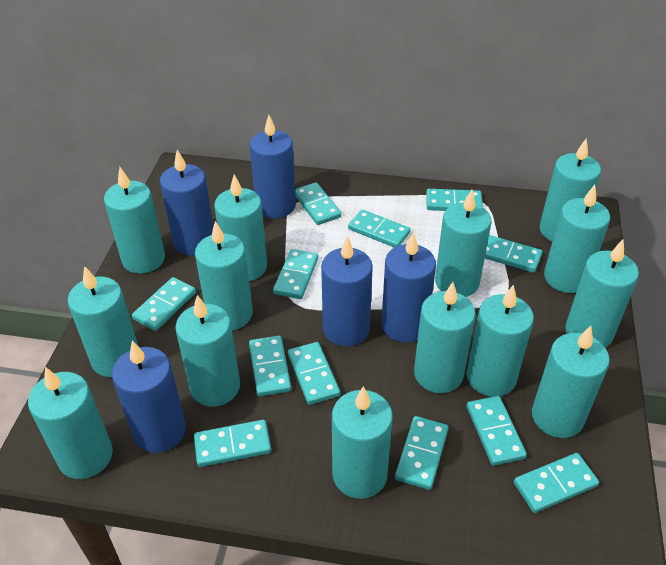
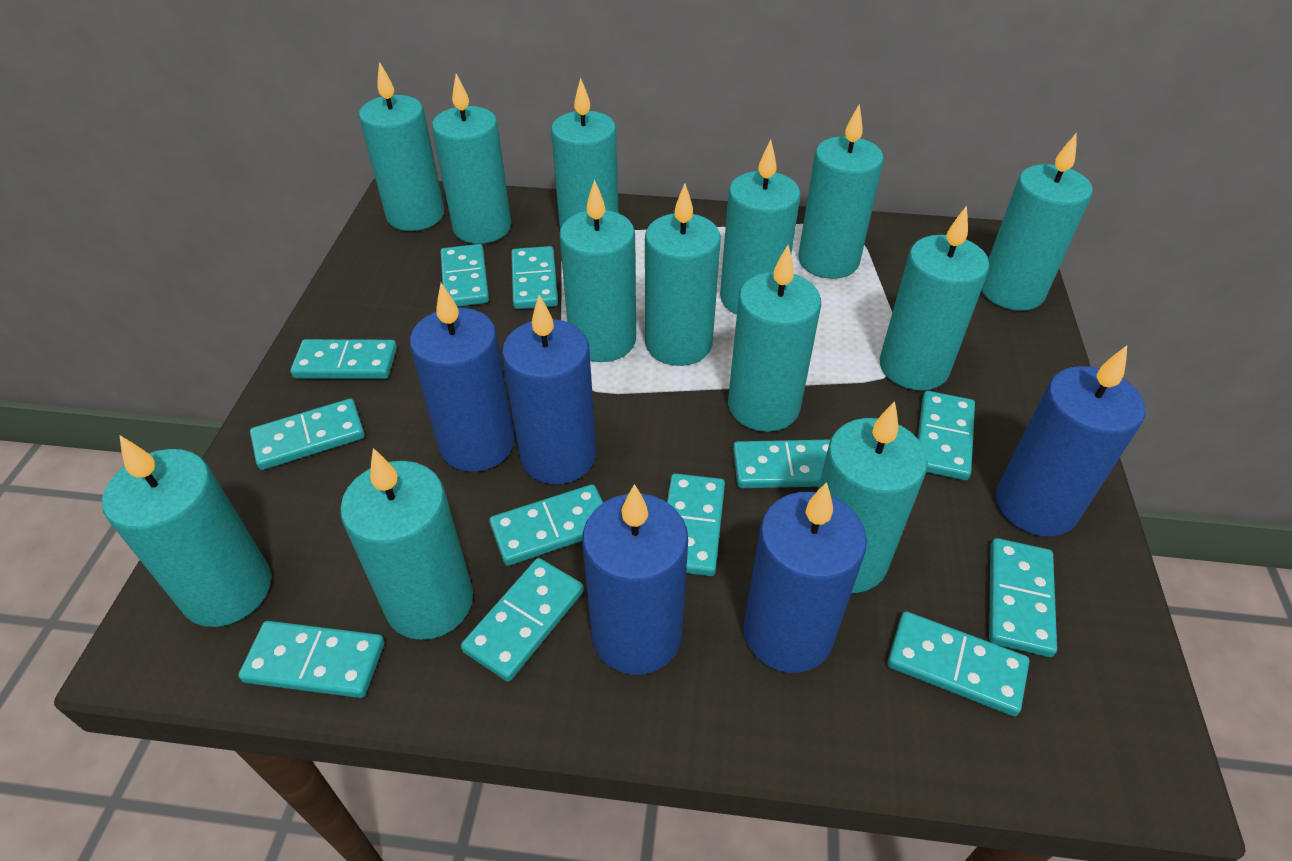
turquoise candle: [28,367,113,479] [68,266,139,377] [104,167,165,274] [175,295,240,407] [195,221,253,330] [214,174,267,281] [332,386,393,499] [414,282,476,393] [435,190,492,297] [467,285,534,397] [532,326,610,438] [540,138,601,242] [544,185,610,293] [565,240,639,347] = 14 -> [102,435,271,627] [340,448,473,640] [359,62,444,231] [432,74,511,244] [551,78,619,230] [559,179,636,362] [645,184,721,366] [720,140,801,315] [728,245,821,432] [798,104,884,279] [818,401,928,593] [879,206,989,391] [982,133,1093,311] = 13

